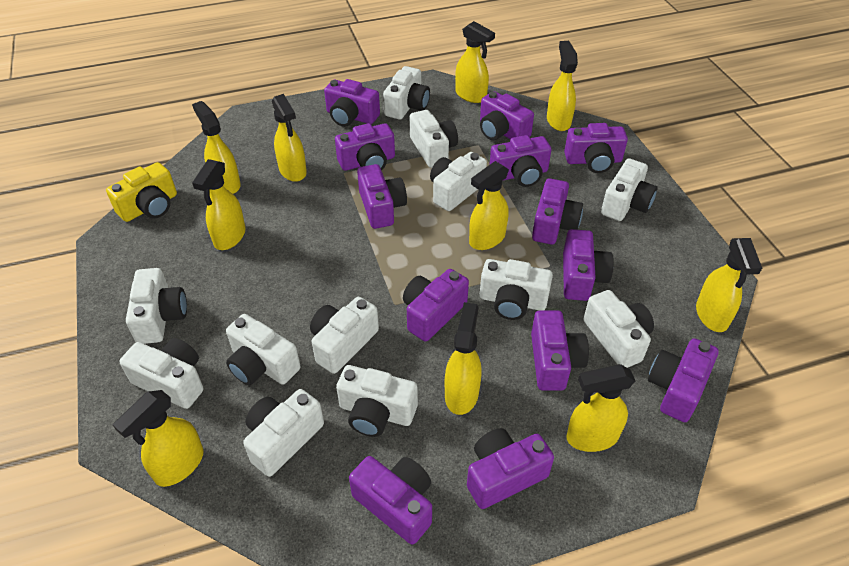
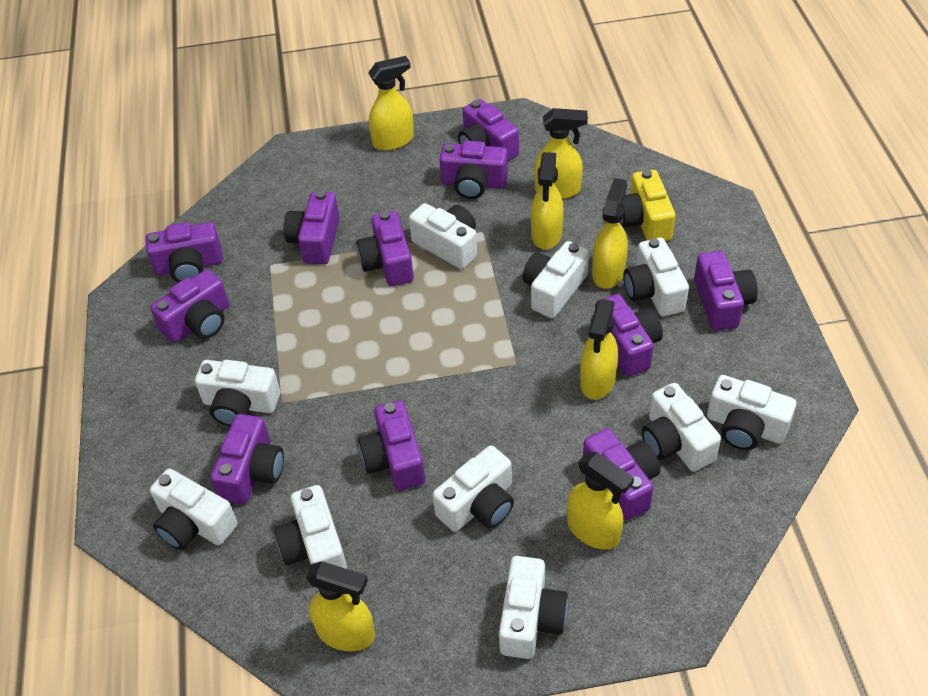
purple camera: [324,79,380,127] [335,123,395,171] [349,456,432,545] [357,164,407,229] [403,269,469,342] [467,428,554,509] [480,91,534,140] [490,135,551,187] [531,310,589,391] [532,178,583,245] [563,229,614,301] [564,123,628,173] [648,338,719,422] = 13 -> [146,222,223,282] [150,269,229,343] [210,414,284,504] [284,191,340,264] [357,211,414,286] [358,400,425,491] [439,141,508,199] [458,99,519,161] [583,429,660,520] [595,294,663,377] [694,251,758,331] = 11
white camera: [120,338,203,409] [126,268,187,344] [226,314,301,385] [243,389,324,477] [310,297,379,374] [336,365,418,437] [383,66,430,119] [410,110,458,168] [430,152,487,211] [480,259,553,320] [584,290,654,368] [601,158,657,221] = 12 -> [150,469,238,550] [195,360,280,426] [274,485,347,569] [409,203,477,269] [432,445,514,532] [499,556,568,659] [522,241,589,318] [624,238,689,316] [642,383,721,472] [707,375,796,450] = 10
yellow spray bottle: [113,390,204,487] [192,101,241,194] [192,159,246,250] [272,94,307,182] [445,302,482,415] [455,21,495,103] [469,161,509,250] [547,41,578,131] [566,364,635,452] [696,238,762,332] = 10 -> [306,561,375,651] [368,56,414,151] [531,152,564,249] [534,108,588,199] [567,452,634,550] [580,299,618,400] [592,178,628,289] = 7

